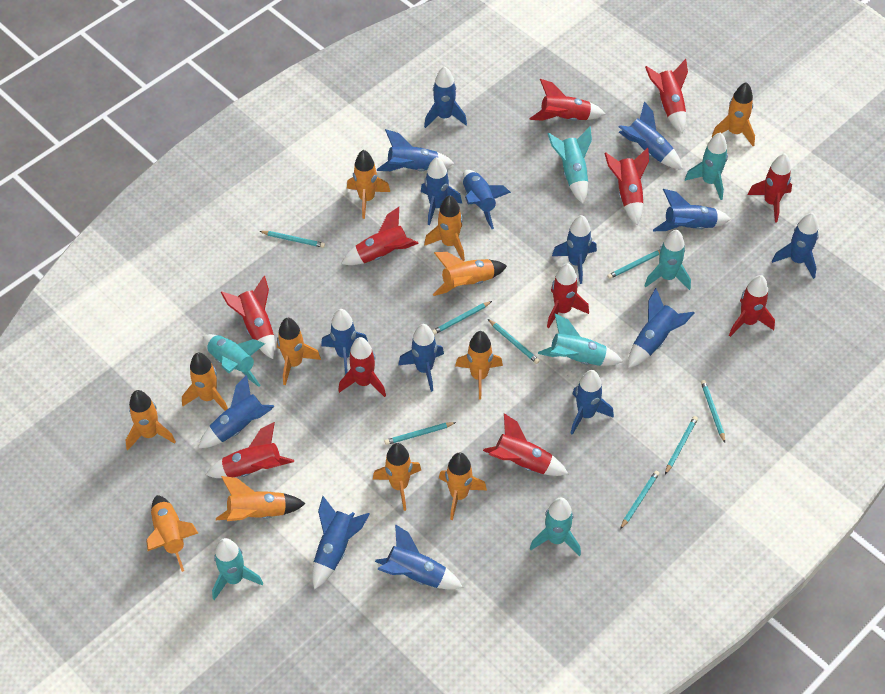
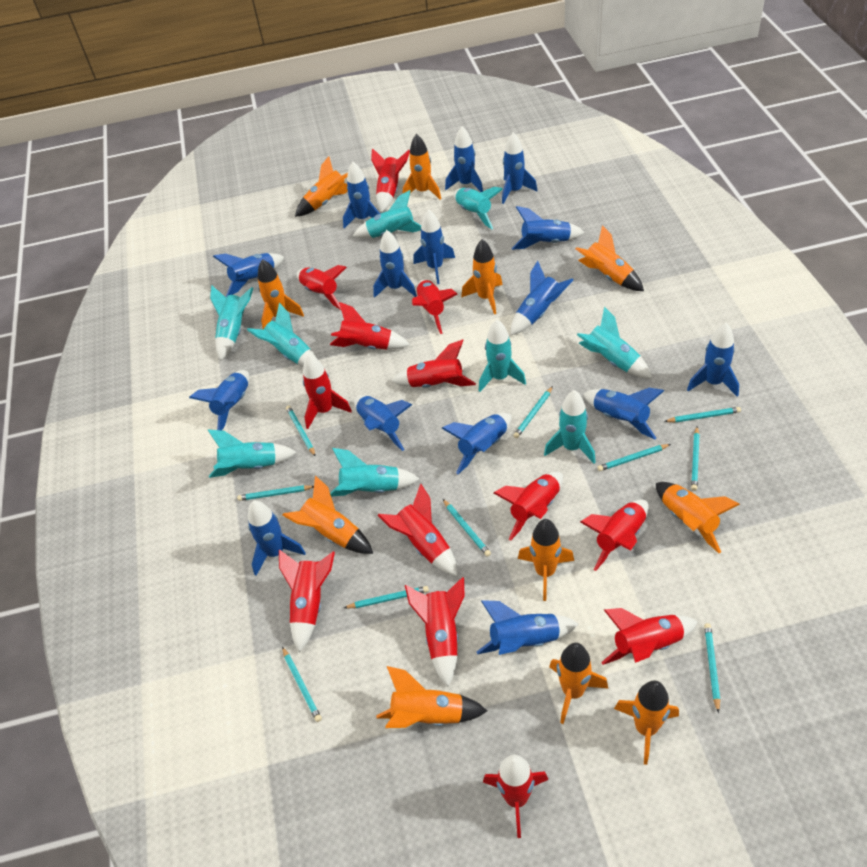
orange rocket: [125,390,176,450] [146,495,198,572] [182,353,228,411] [216,476,306,521] [277,318,321,385] [347,150,390,219] [373,443,421,511] [424,195,465,261] [433,252,507,296] [439,452,487,520] [455,331,503,400] [712,82,755,146] = 12 -> [258,259,304,330] [282,476,373,554] [295,156,348,217] [376,666,487,728] [403,134,441,200] [461,239,502,314] [518,519,574,601] [549,643,608,724] [576,225,644,291] [614,680,679,765] [656,482,740,553] = 11
red rocket: [206,422,294,478] [221,276,275,359] [338,337,386,397] [341,207,419,265] [483,413,568,476] [530,79,605,121] [547,263,589,328] [604,148,649,226] [645,59,688,134] [729,275,775,337] [747,153,792,223] = 11 -> [279,549,335,652] [297,265,347,310] [303,355,352,429] [330,302,410,350] [371,148,410,213] [378,484,458,577] [392,339,476,388] [405,577,464,687] [412,279,458,334] [483,755,548,838] [493,472,563,541] [580,500,649,571] [601,608,698,665] = 13
turquoise pencil: [259,231,325,248] [384,422,456,445] [432,301,492,335] [488,319,540,364] [607,250,660,279] [620,471,659,529] [665,416,698,474] [701,380,725,443] = 8 -> [237,485,314,501] [282,647,322,722] [286,405,316,457] [344,586,429,608] [443,499,491,557] [513,386,553,438] [597,444,671,471] [664,407,741,423] [691,427,700,491] [704,623,720,713] = 10
turquoise rocket: [203,334,265,387] [212,538,263,600] [530,498,581,556] [538,314,623,366] [548,127,592,204] [644,230,691,290] [685,132,728,200] = 7 -> [208,430,297,478] [210,285,253,361] [247,303,316,367] [330,448,419,496] [353,190,421,238] [454,187,503,229] [479,320,526,392] [544,390,596,464] [577,306,652,379] = 9

